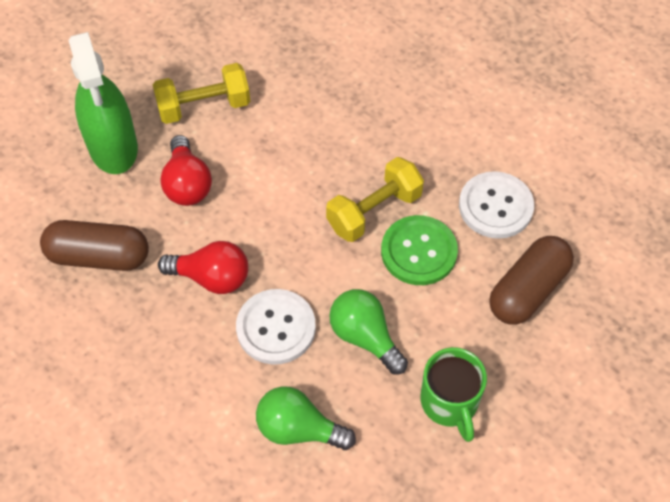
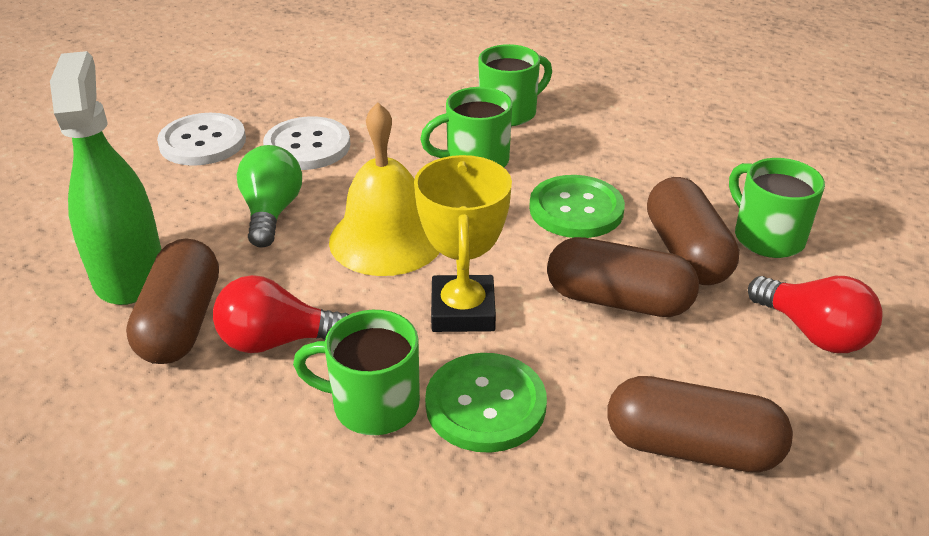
brown capsule: [40,220,149,271] [489,236,574,325] = 2 -> [126,238,219,364] [547,237,699,317] [607,376,793,473] [647,177,739,285] = 4
green button: [381,215,458,285] = 1 -> [425,353,547,453] [529,175,625,238] = 2
green light bulb: [256,386,356,450] [329,289,408,375] = 2 -> [236,145,302,248] = 1
green mug: [420,347,487,442] = 1 -> [293,310,420,435] [420,87,512,167] [479,44,552,126] [729,158,825,258] = 4
yellow bell: none = 0 -> [329,102,440,276] = 1
yellow dumbbell: [153,63,250,124] [326,157,424,242] = 2 -> none = 0
yellow trophy: none = 0 -> [414,155,512,332] = 1

